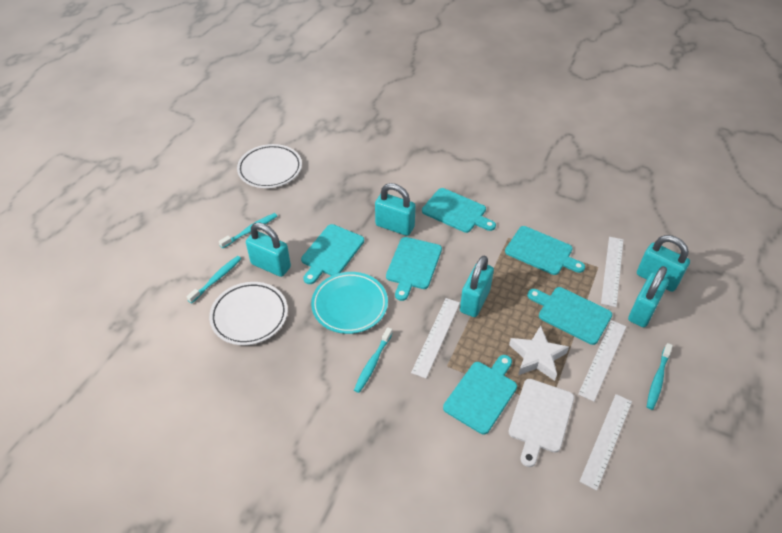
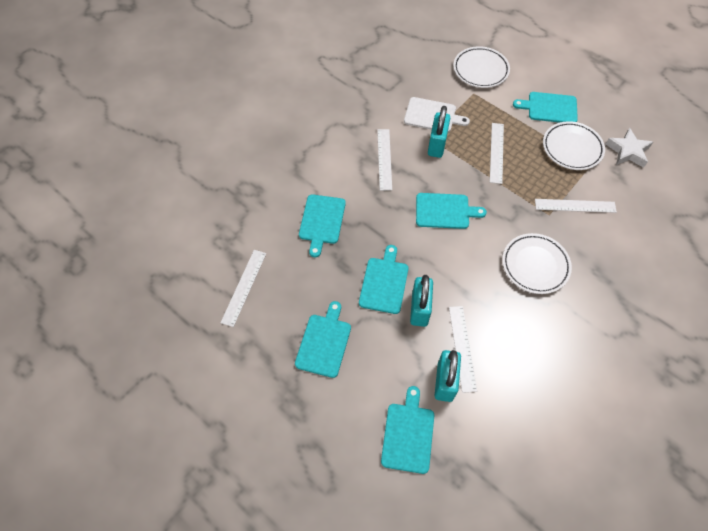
turquoise padlock: [246,222,291,277] [375,183,416,236] [460,256,494,317] [628,266,669,327] [637,235,690,292] = 5 -> [410,275,433,327] [428,106,450,158] [435,350,461,402] = 3
turquoise plate: [311,272,388,334] = 1 -> none = 0
turquoise toothbrush: [187,256,241,303] [219,213,277,248] [354,327,393,393] [647,343,673,410] = 4 -> none = 0
white plate: [209,282,288,345] [237,144,302,188] = 2 -> [453,46,510,88] [502,233,572,294] [543,121,605,170] = 3
white ruler: [411,298,460,378] [578,320,626,402] [579,394,632,490] [601,237,624,307] = 4 -> [220,250,266,327] [377,129,392,191] [449,306,477,393] [490,123,504,184] [535,199,617,213] = 5

